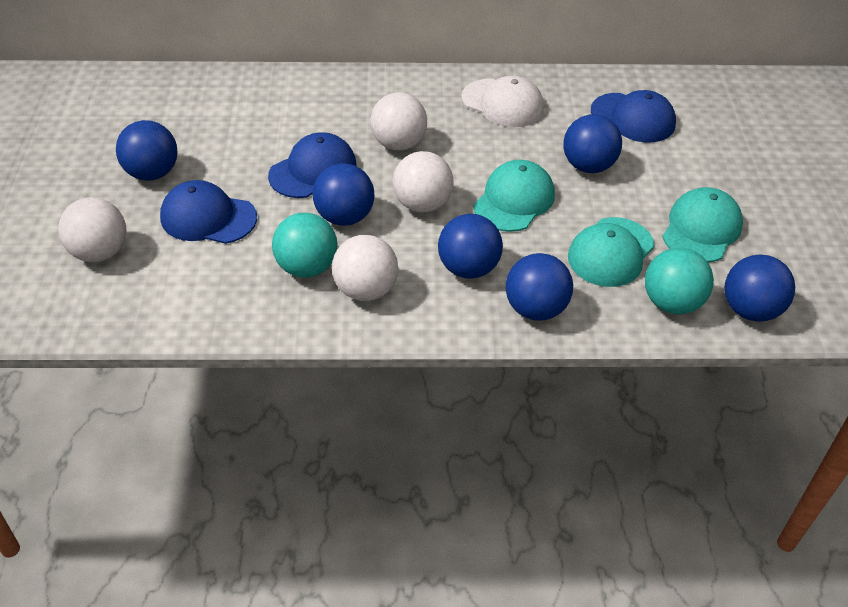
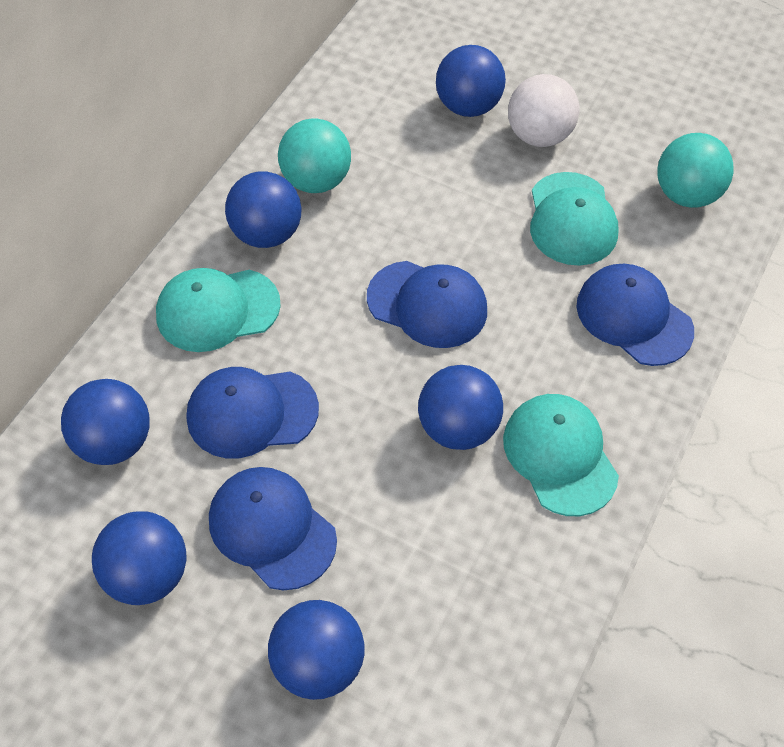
blue cap: [160,180,257,244] [268,132,356,198] [591,90,676,143] = 3 -> [187,367,319,458] [209,467,337,590] [367,261,487,348] [577,264,694,366] = 4
white ball: [58,197,127,262] [332,235,398,301] [370,92,427,151] [393,151,453,213] = 4 -> [508,74,579,147] = 1
white cap: [461,76,544,127] = 1 -> none = 0

